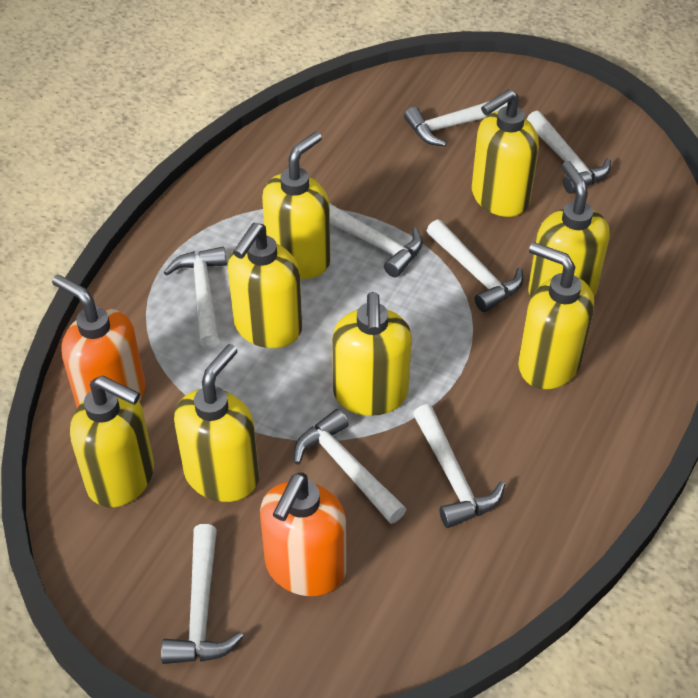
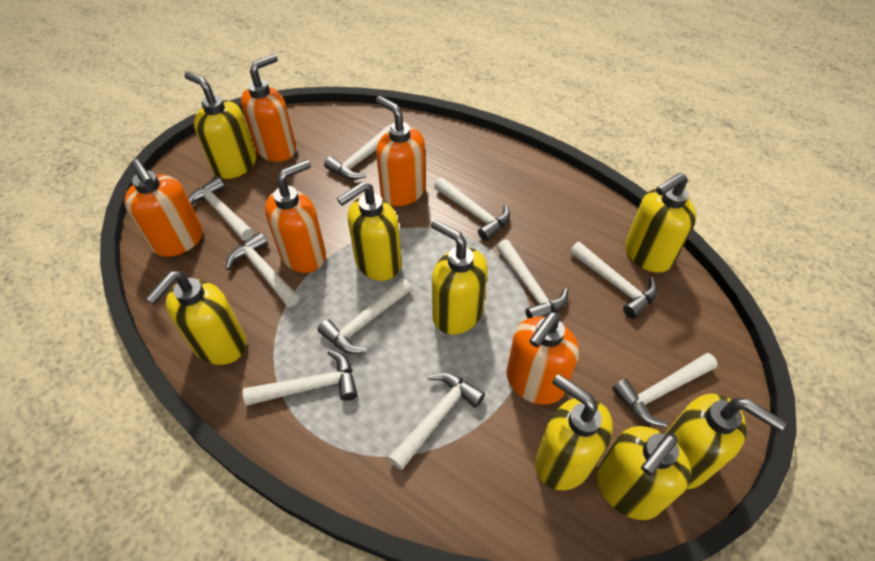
orange soap dispenser: [52,274,146,408] [260,473,346,596] = 2 -> [124,159,203,257] [241,54,296,162] [265,160,326,273] [376,96,426,206] [506,312,579,405] = 5
white hammer: [161,524,244,664] [164,247,227,349] [294,409,406,524] [329,203,423,277] [404,101,508,146] [413,404,505,528] [427,219,523,312] [527,111,611,194] = 8 -> [188,177,254,241] [226,232,299,307] [243,350,358,406] [318,278,412,354] [324,125,390,180] [388,372,485,470] [434,177,510,241] [496,239,568,318] [570,242,658,319] [612,353,718,427] = 10

